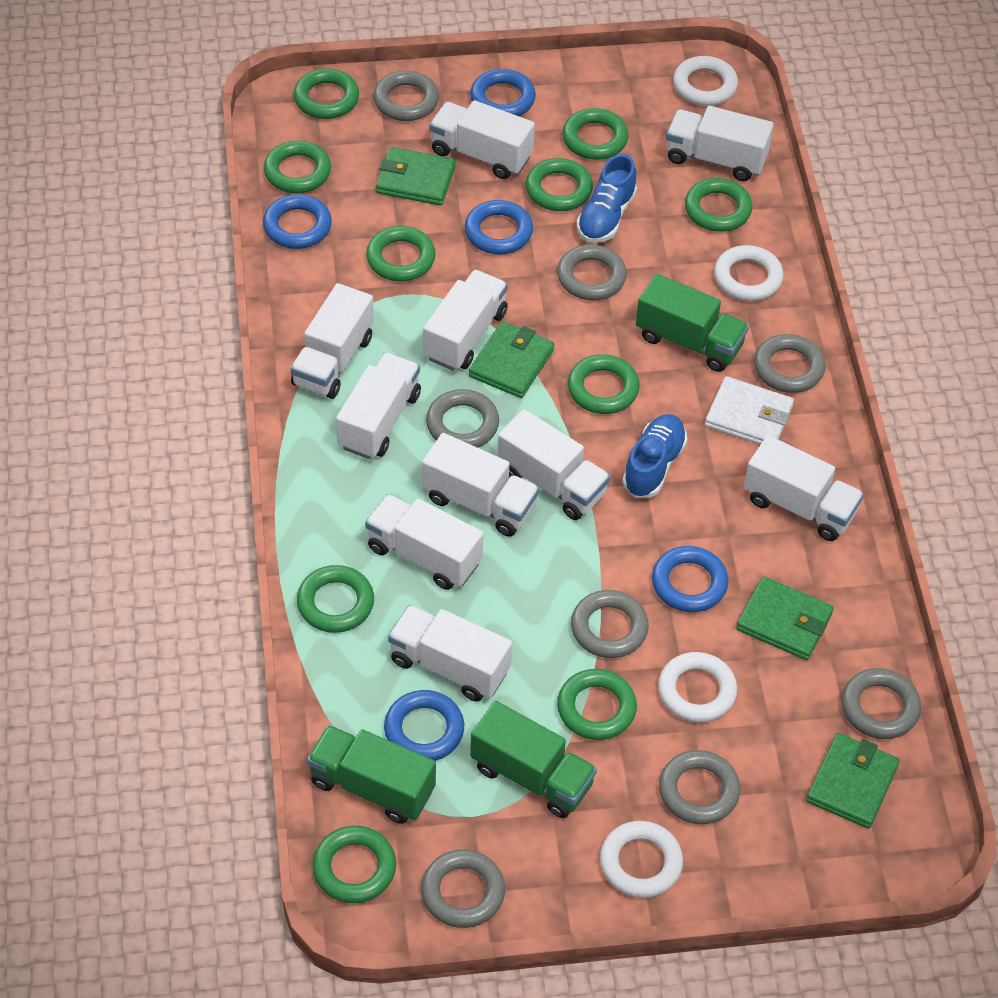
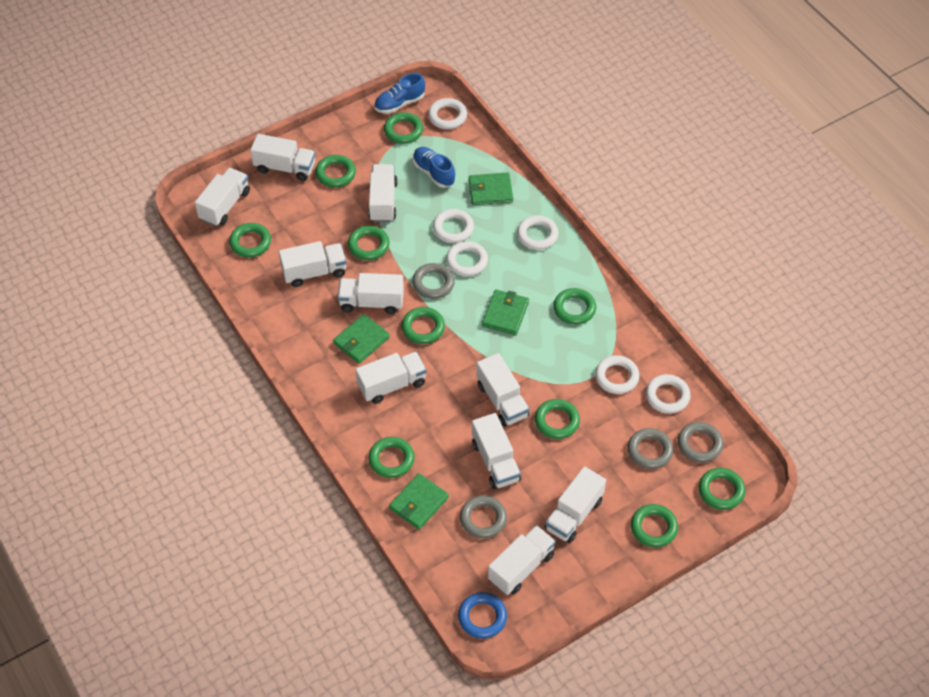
blue ring: [263,194,332,249] [384,690,464,761] [465,200,533,254] [470,69,536,116] [652,546,729,612] = 5 -> [458,592,507,639] = 1
green truck: [307,725,436,824] [470,701,597,818] [636,274,749,372] = 3 -> none = 0
grey ring: [373,71,439,121] [421,849,505,928] [426,389,499,448] [557,244,627,300] [571,590,649,658] [659,750,740,824] [754,334,826,393] [842,668,921,739] = 8 -> [412,263,455,299] [460,495,507,539] [627,428,673,469] [678,422,723,463] = 4
white ring: [600,821,683,898] [658,652,737,722] [673,56,738,106] [714,245,784,301] = 4 -> [428,98,467,129] [433,209,474,243] [446,241,488,276] [517,215,558,250] [595,355,640,394] [646,374,690,414] = 6
white wallet: [705,376,794,445] = 1 -> none = 0

